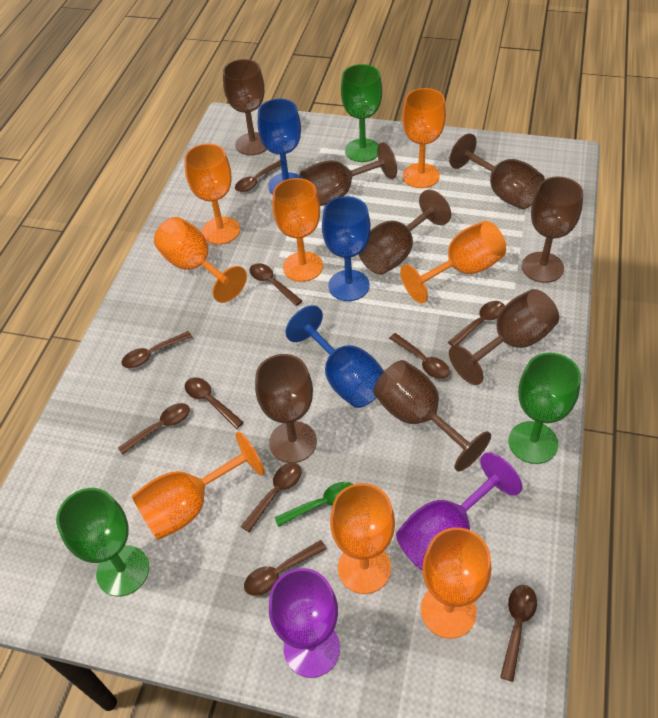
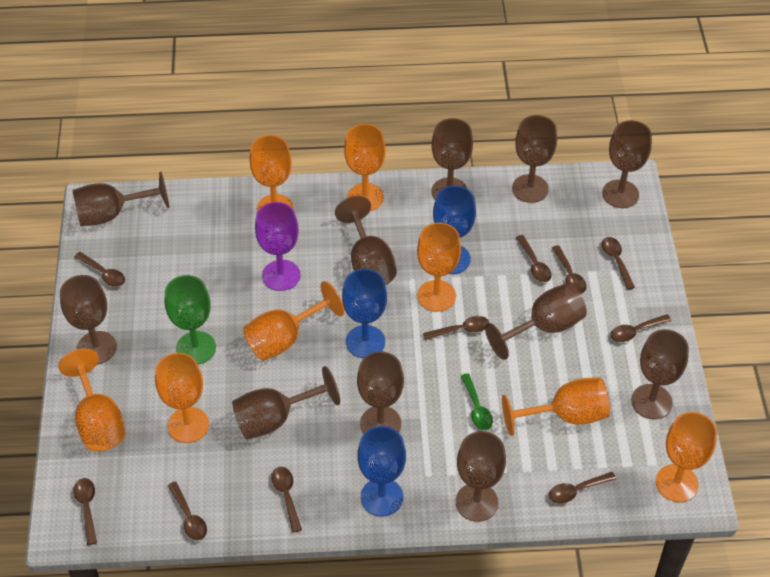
brown goblet: [223,59,267,155] [255,354,317,463] [299,142,397,206] [359,190,451,275] [373,360,491,472] [449,133,545,209] [449,289,559,385] [522,177,583,283] = 8 -> [60,275,117,364] [72,172,169,226] [232,366,340,439] [335,196,397,285] [357,351,404,434] [431,118,473,199] [456,431,506,522] [485,283,587,360] [512,115,557,203] [602,120,652,208] [631,329,689,419] = 11
green goblet: [56,488,149,597] [341,64,382,162] [508,352,581,464] = 3 -> [165,275,216,364] = 1
purple goblet: [269,568,340,678] [396,452,522,571] = 2 -> [255,202,300,291] = 1

